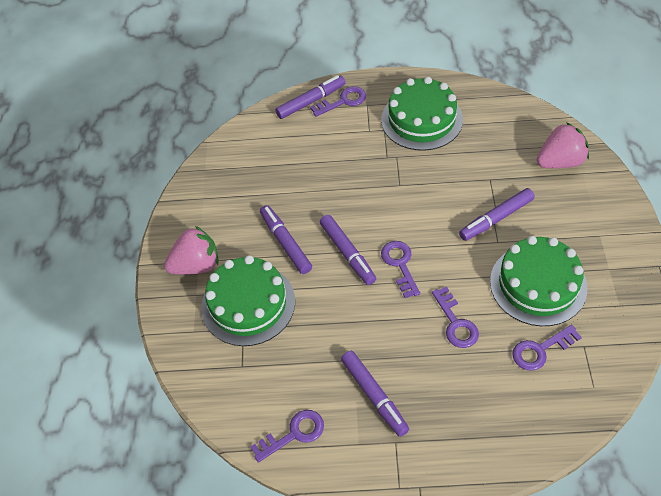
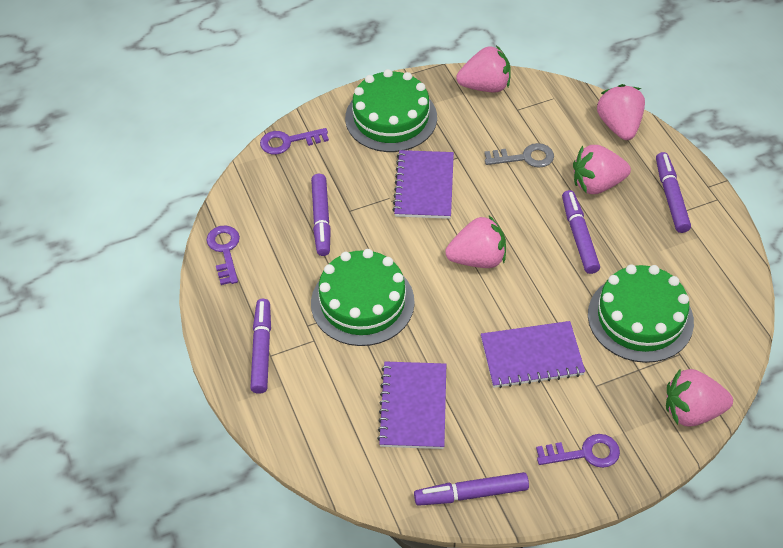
grey key: none = 0 -> [484,143,554,168] = 1
pink strawberry: [164,226,219,275] [537,122,589,168] = 2 -> [445,216,506,268] [456,45,511,92] [573,145,631,194] [597,84,645,140] [666,369,733,427] = 5
purple key: [251,410,324,463] [310,86,366,117] [381,241,420,298] [432,286,479,348] [512,325,582,371] = 5 -> [206,225,240,285] [260,128,329,155] [536,434,620,468] = 3
purple notebook: none = 0 -> [377,362,446,449] [392,150,454,219] [481,321,585,388] = 3

